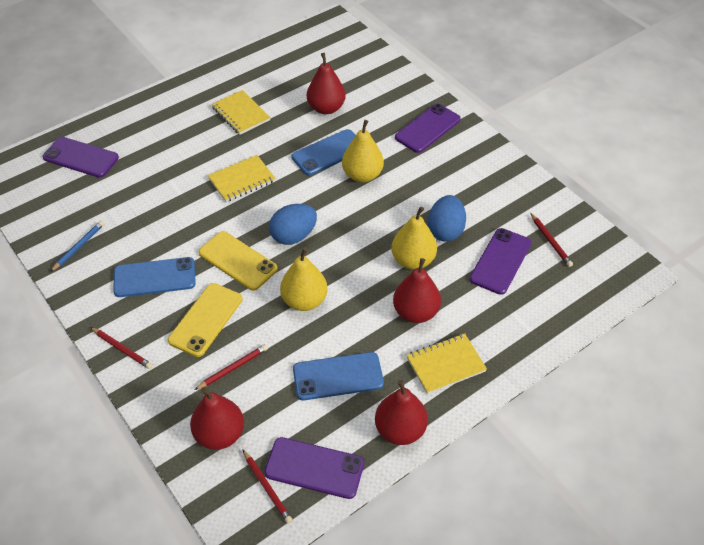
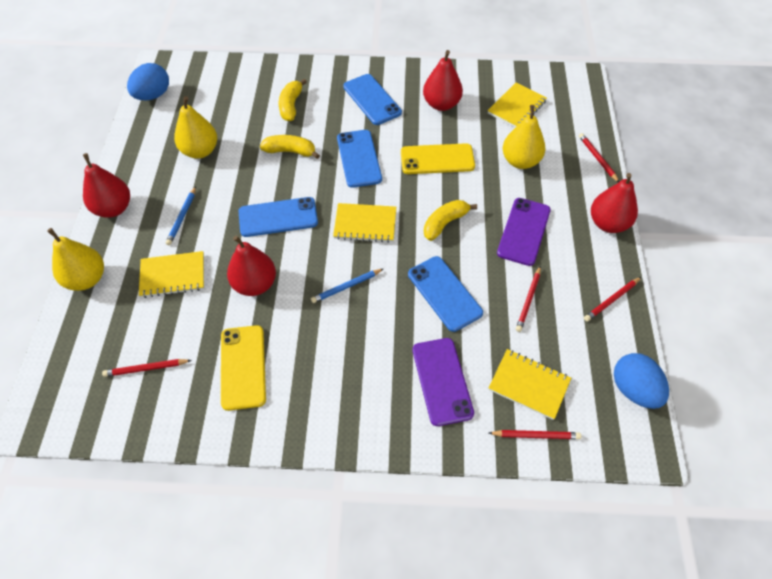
blue pencil: [50,221,105,272] = 1 -> [166,186,196,245] [311,269,383,303] = 2
blue phone: [113,257,196,297] [291,129,356,175] [293,352,384,400] = 3 -> [239,197,318,237] [337,130,382,188] [343,74,402,125] [408,256,483,332] = 4
purple phone: [43,137,119,178] [265,437,364,499] [395,104,461,153] [470,228,532,295] = 4 -> [413,338,474,426] [497,198,551,266] = 2
red pencil: [90,327,153,369] [194,344,268,390] [242,449,293,524] [530,213,573,267] = 4 -> [102,359,192,377] [489,430,581,439] [516,266,541,332] [579,133,619,183] [584,277,641,322] = 5
yellow banana: none = 0 -> [260,135,320,159] [279,79,307,121] [424,200,477,241] = 3
yellow notebook: [208,155,276,202] [212,90,271,135] [406,333,487,394] = 3 -> [139,251,204,298] [333,203,396,243] [488,83,547,127] [489,349,571,420] = 4

